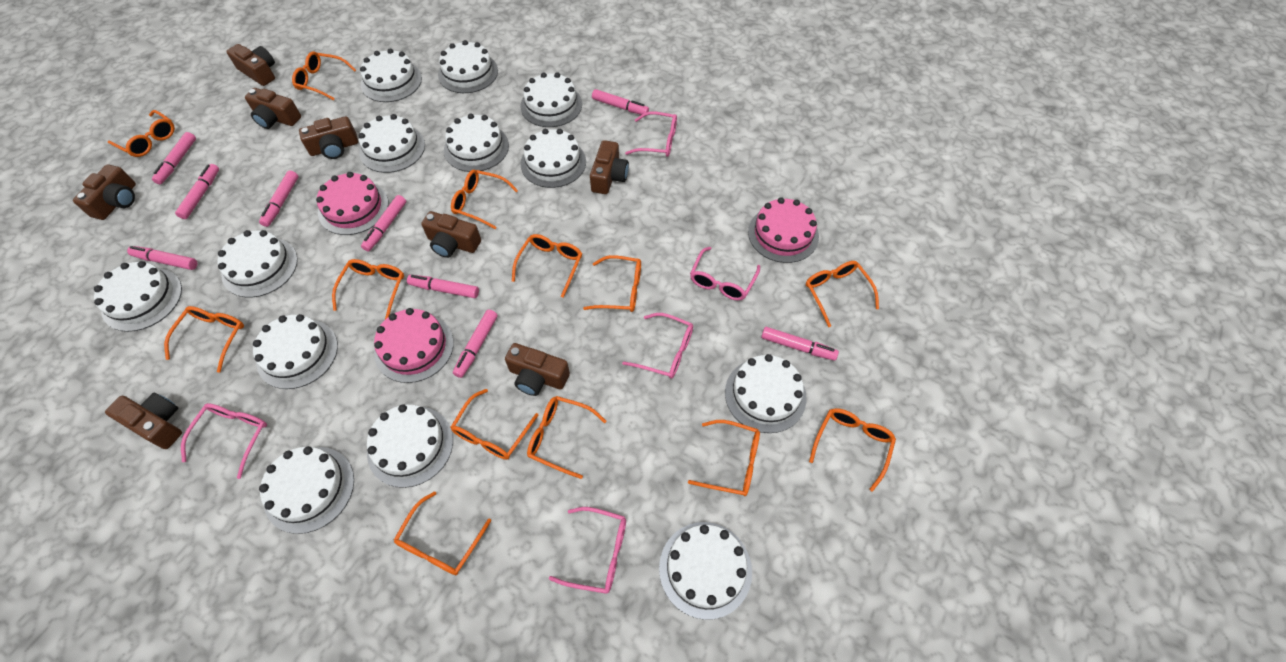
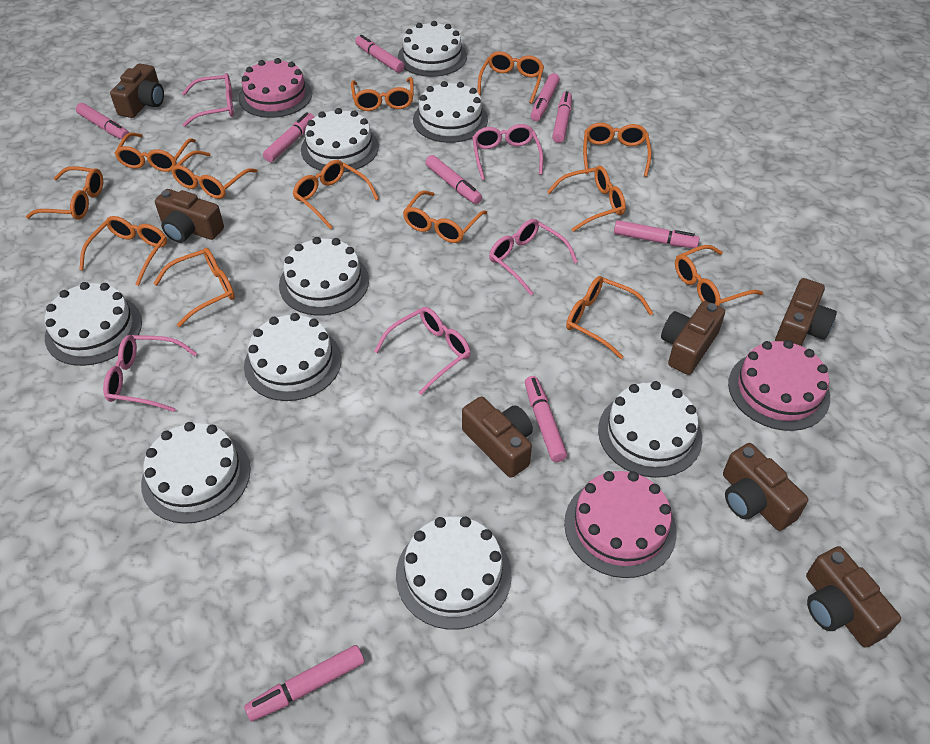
brown camera: [73,164,136,220] [105,393,182,449] [226,44,275,86] [245,88,301,129] [299,116,358,159] [421,211,481,258] [505,343,570,396] [590,140,629,194] = 8 -> [110,63,164,118] [155,189,224,243] [462,396,533,478] [661,301,725,375] [723,443,808,531] [775,278,837,346] [806,546,901,648] = 7
white cake: [94,261,182,332] [217,230,298,297] [253,314,338,389] [259,446,354,534] [359,114,425,173] [360,48,422,102] [367,404,453,488] [438,40,498,93] [444,113,509,172] [520,72,582,127] [520,129,586,188] [659,522,752,620] [725,354,807,433] = 13 -> [45,282,142,366] [141,422,250,524] [244,313,342,401] [279,237,369,316] [301,108,379,172] [396,516,512,630] [398,21,467,77] [413,81,488,143] [598,381,702,478] = 9

